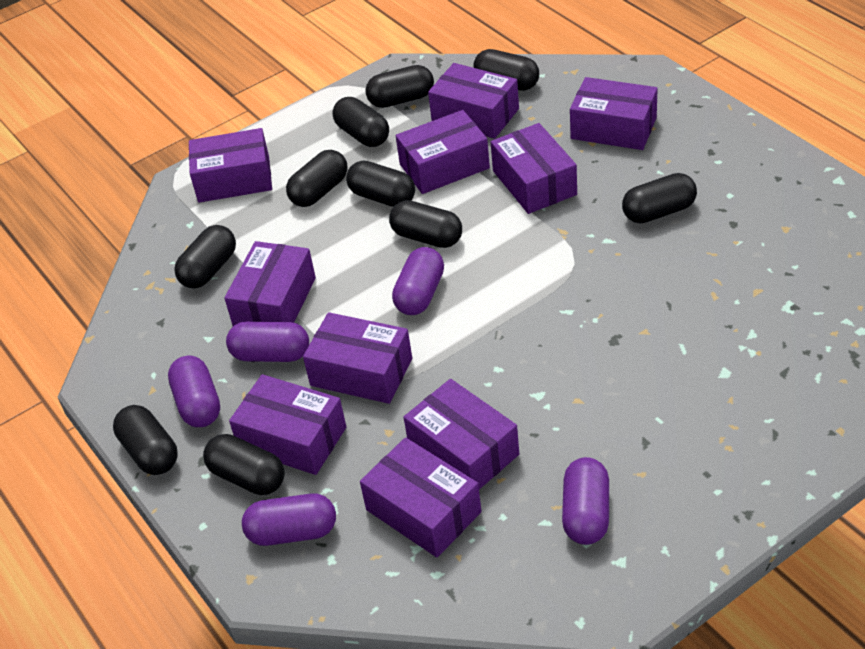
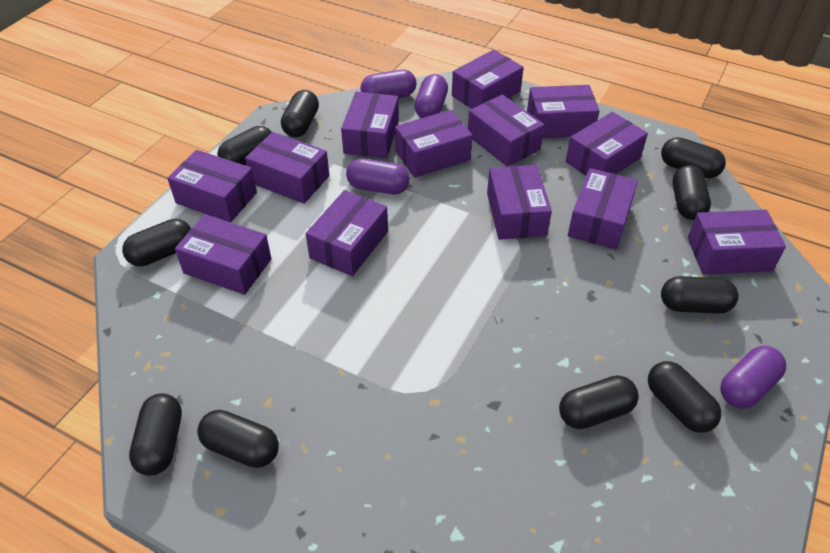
purple box: [189,128,272,203] [224,241,316,326] [229,374,346,475] [303,312,412,404] [360,438,481,557] [396,110,490,194] [404,379,519,489] [428,63,519,139] [491,123,577,214] [570,77,658,150] = 10 -> [167,150,257,223] [175,214,271,295] [245,132,329,204] [306,190,388,276] [341,91,399,159] [395,110,472,178] [452,50,524,109] [468,94,544,167] [487,165,552,240] [527,85,599,138] [566,112,648,176] [568,168,638,250] [688,210,786,275] = 13
purple capsule: [168,356,220,427] [226,321,309,362] [242,493,336,546] [392,247,444,315] [562,457,609,545] = 5 -> [346,158,410,194] [361,69,417,98] [414,74,448,118] [720,346,786,409] = 4

